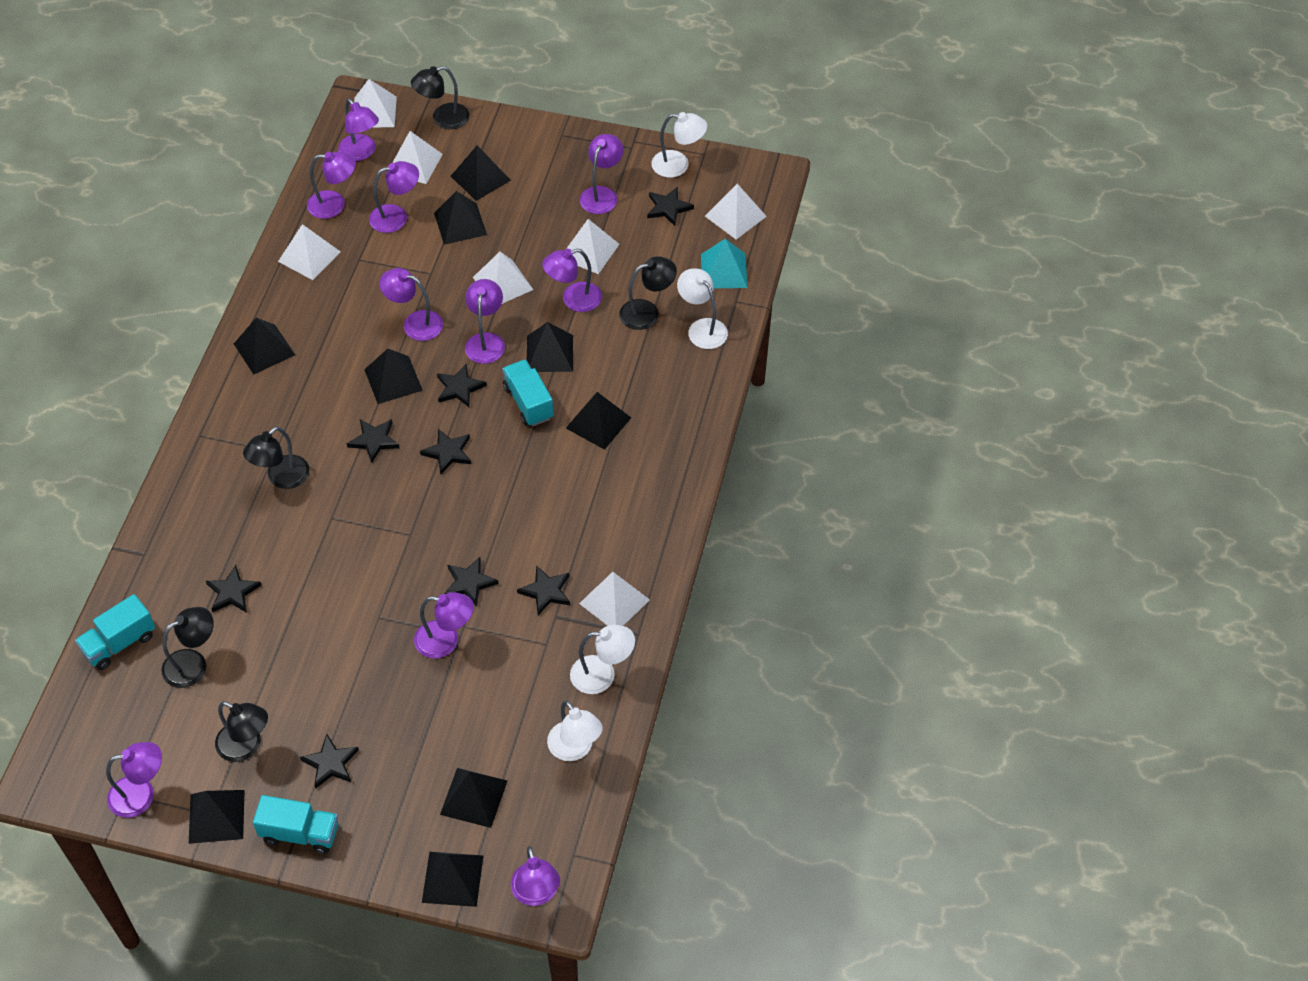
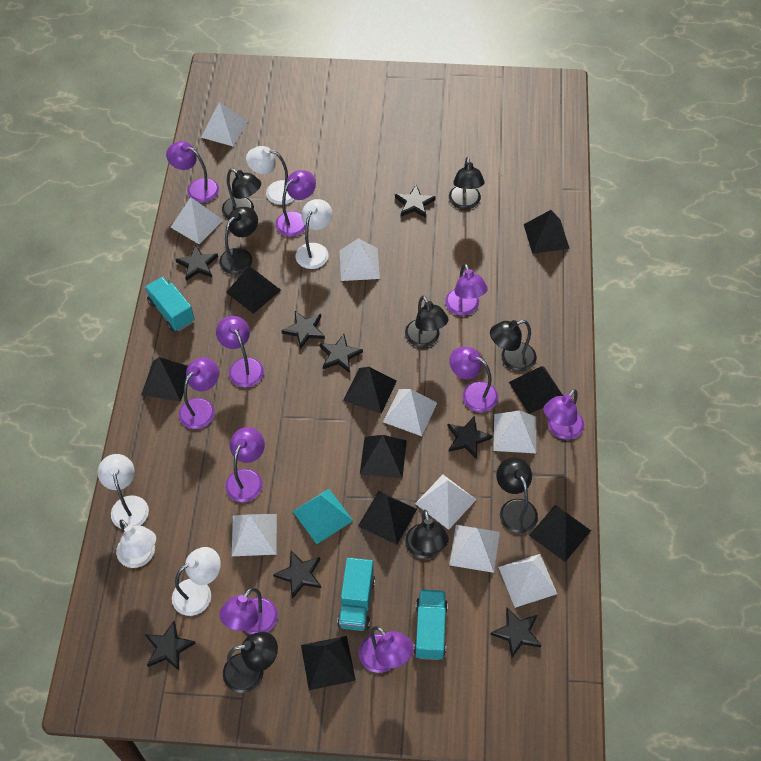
black lamp: [161,607,214,688] [215,701,268,762] [243,426,310,489] [411,66,469,129] [619,256,677,330] = 5 -> [219,207,258,275] [222,169,261,219] [223,632,278,693] [405,295,449,347] [405,510,449,559] [449,157,485,209] [490,320,537,372] [496,457,538,533] = 8
white lamp: [547,701,603,761] [570,625,635,694] [651,112,707,178] [677,268,728,349] = 4 -> [98,454,149,528] [116,520,156,568] [172,547,221,616] [246,146,294,205] [296,199,332,269] = 5
white pyramid: [278,224,341,280] [354,79,397,128] [392,131,443,184] [473,252,533,304] [566,219,619,274] [579,572,650,626] [705,184,767,240] = 7 -> [170,197,223,244] [201,102,247,146] [232,514,277,556] [339,238,380,281] [383,389,437,436] [415,474,476,530] [449,525,500,573] [493,411,536,453] [498,554,557,608] = 9

